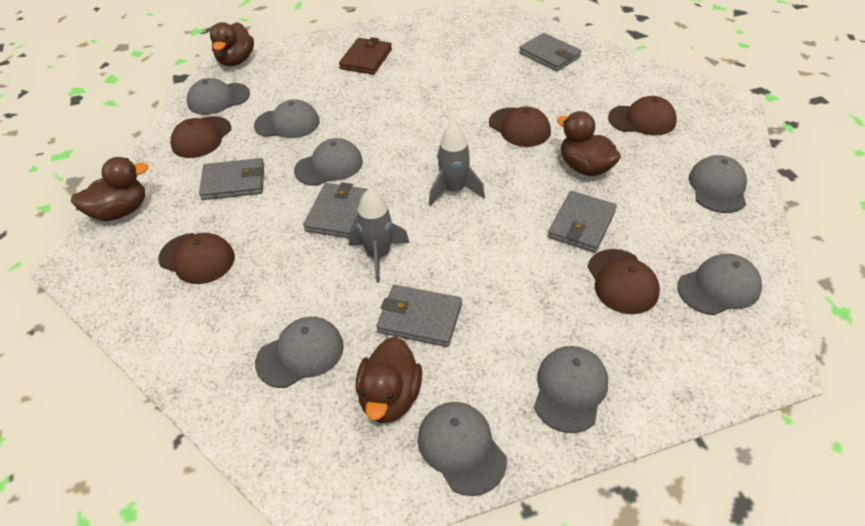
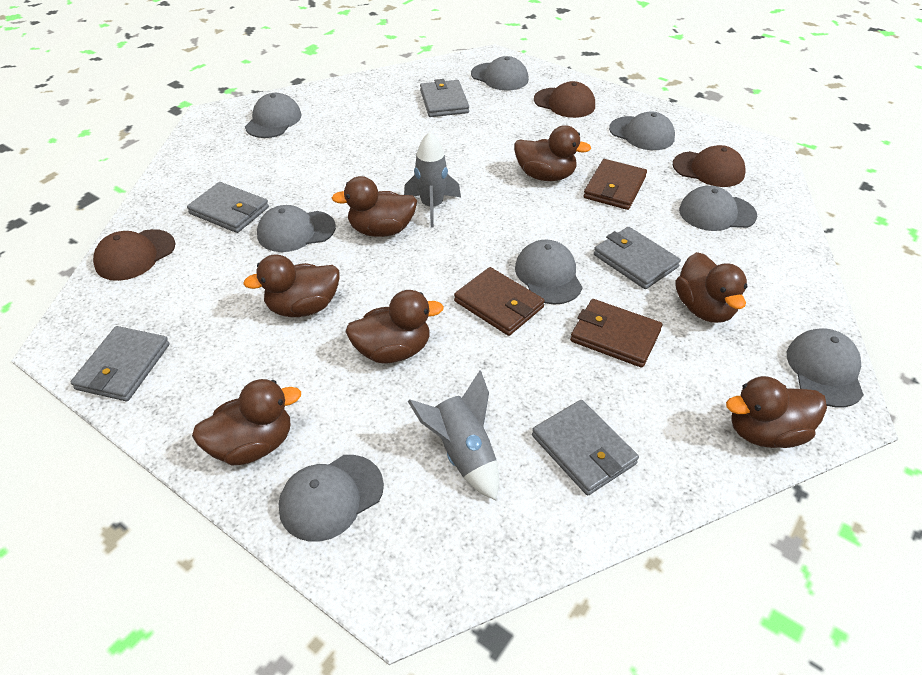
brown cap: [158,233,235,284] [170,116,231,158] [489,107,551,147] [588,249,660,314] [608,96,677,136] = 5 -> [93,229,175,281] [534,81,595,118] [673,145,746,187] = 3
brown duck: [71,157,149,221] [210,22,254,66] [356,336,422,423] [557,111,621,176] = 4 -> [192,379,301,465] [243,254,339,317] [332,176,417,237] [345,290,444,364] [514,125,591,181] [676,252,747,323] [726,376,827,448] = 7
brown wallet: [339,37,392,75] = 1 -> [454,267,545,336] [570,299,662,368] [583,159,647,210] = 3

